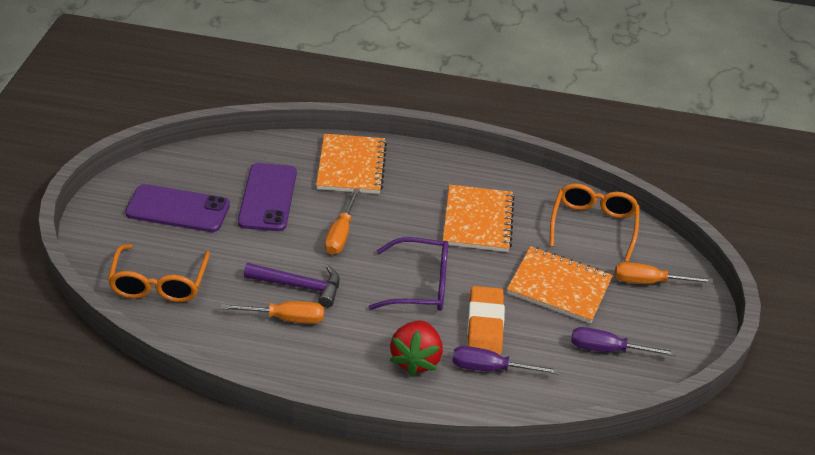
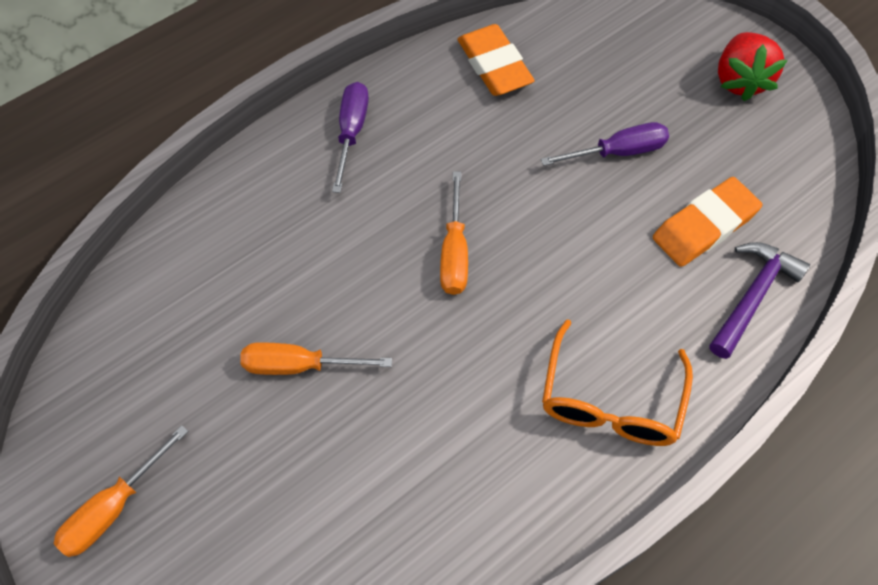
orange eraser: [467,286,505,355] = 1 -> [457,24,535,96] [653,177,762,267] = 2
orange glasses: [108,244,210,302] [549,183,640,262] = 2 -> [542,319,693,446] = 1
orange notebook: [316,134,387,194] [443,185,515,252] [507,246,613,323] = 3 -> none = 0
purple glasses: [369,237,448,311] = 1 -> none = 0
purple phone: [125,184,230,232] [238,163,297,231] = 2 -> none = 0

